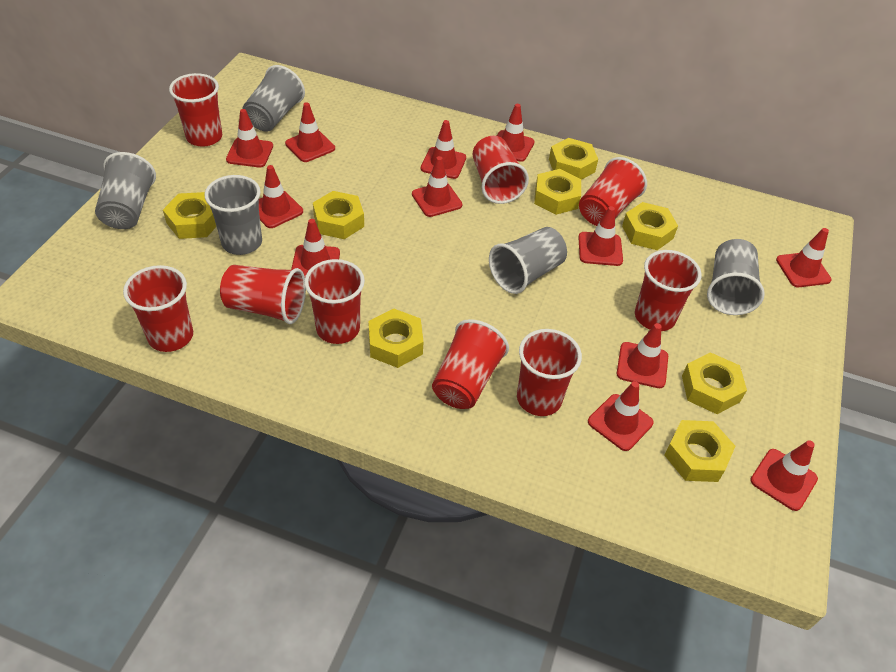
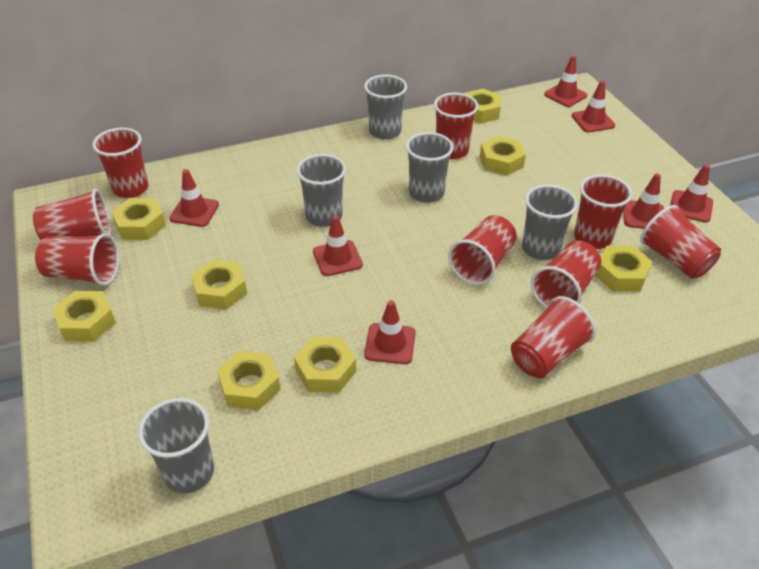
red traffic cone: [226,109,273,167] [259,165,303,228] [285,102,335,162] [291,219,340,276] [412,156,462,217] [421,120,466,179] [497,104,535,162] [578,206,623,266] [588,381,654,451] [617,323,668,388] [750,440,818,511] [776,228,832,287] = 12 -> [169,169,219,227] [313,215,363,276] [364,300,416,364] [544,56,587,107] [572,81,615,132] [623,174,664,229] [670,164,713,223] = 7

